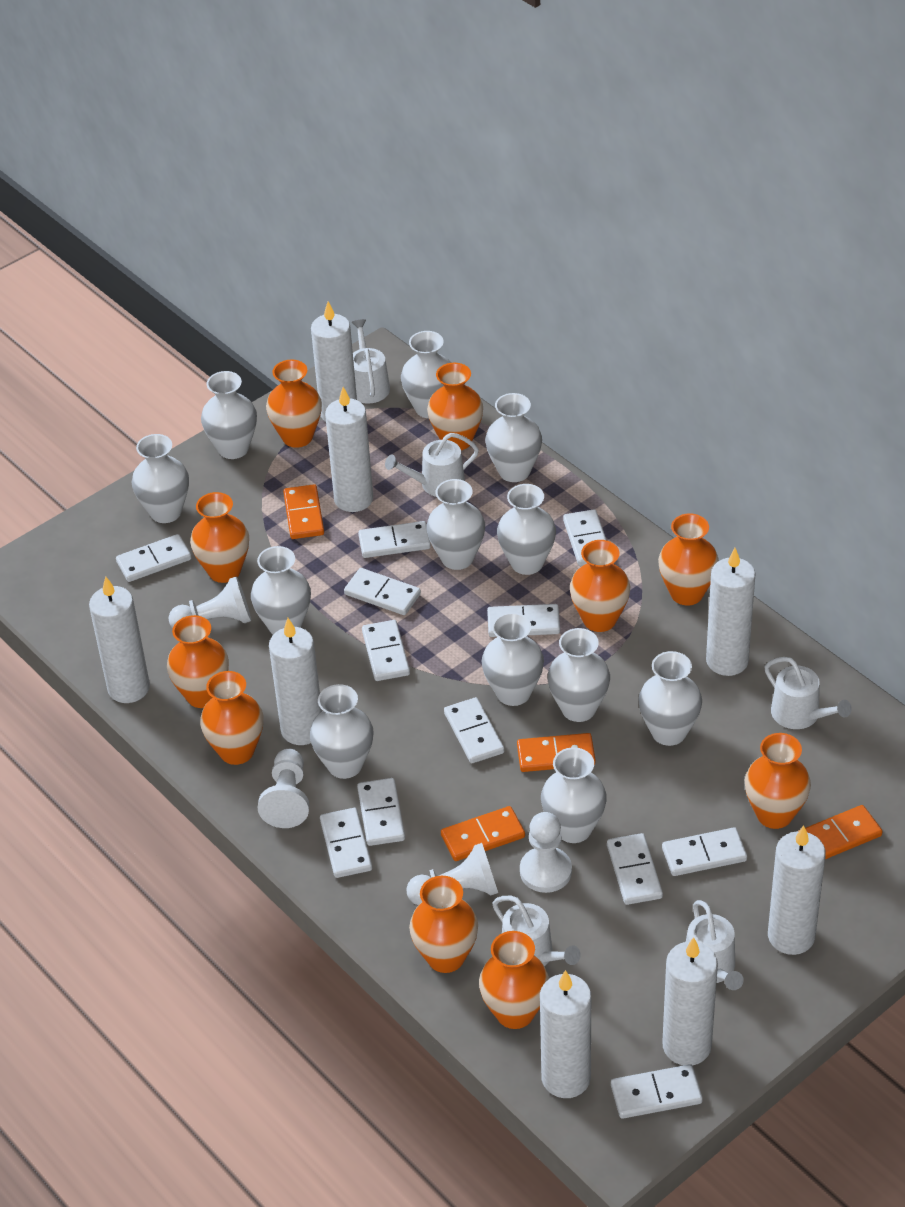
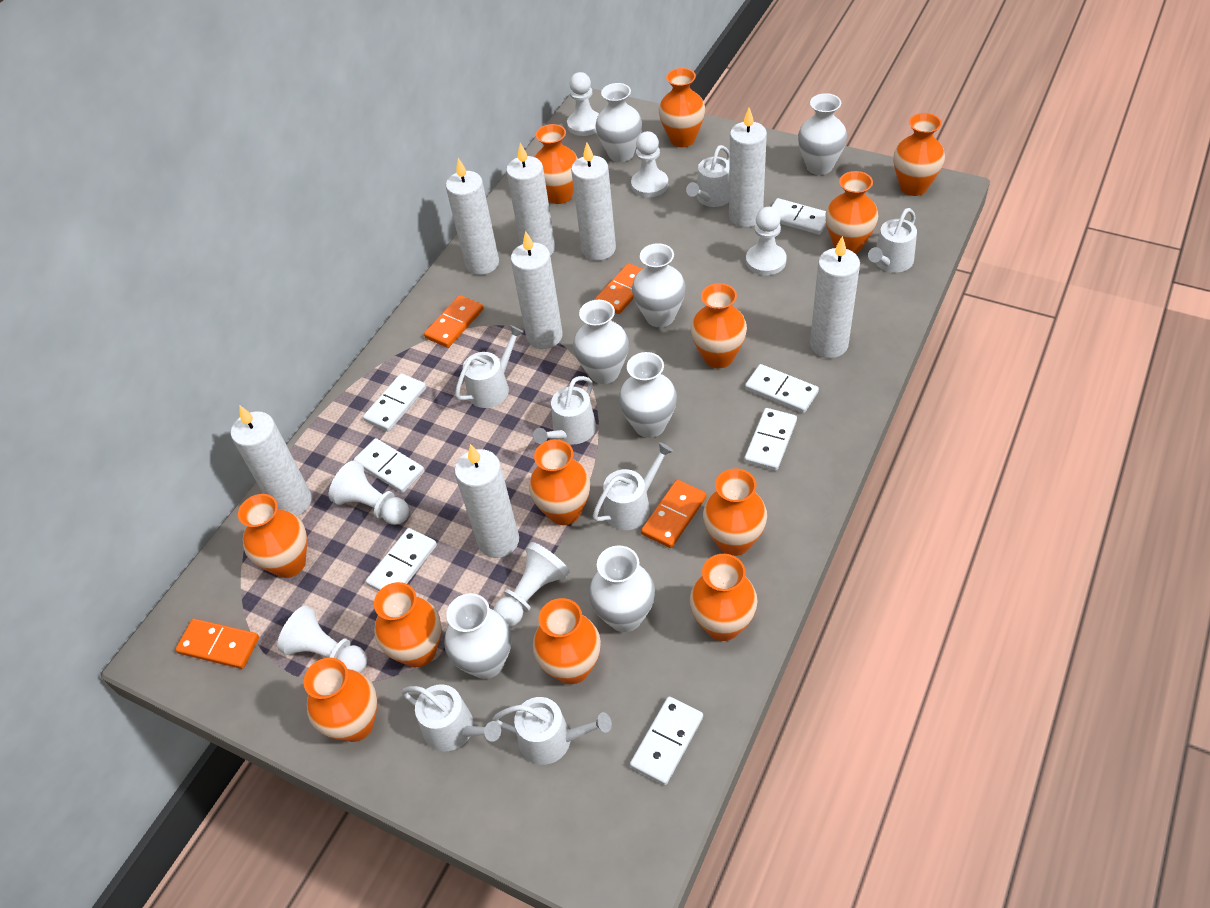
orange vase: [167,615,229,708] [190,492,249,583] [200,671,263,765] [266,360,322,448] [409,876,478,973] [427,363,483,450] [479,931,549,1029] [570,540,630,632] [658,514,719,605] [745,733,811,829] = 10 -> [238,494,307,578] [303,658,377,742] [374,582,442,667] [529,439,590,525] [533,598,601,684] [535,124,578,204] [659,68,705,147] [690,554,758,641] [691,283,747,368] [703,468,767,556] [825,171,878,254] [894,113,945,196] = 12
white domino: [116,534,191,582] [320,808,372,878] [344,568,421,615] [357,778,405,846] [358,521,431,558] [362,620,410,681] [444,697,504,763] [487,604,560,637] [563,509,606,566] [607,833,663,905] [611,1064,703,1119] [662,827,747,876] = 12 -> [354,438,425,493] [363,373,426,432] [366,528,437,591] [630,697,703,785] [744,408,797,471] [745,364,819,413] [771,198,826,235] = 7
white pawn: [168,576,251,628] [258,749,309,828] [406,843,498,905] [520,812,572,893] = 4 -> [277,606,367,673] [329,461,409,525] [493,542,570,627] [567,72,599,136] [631,131,668,197] [746,207,787,275] = 6
white vase: [131,434,189,523] [201,371,257,459] [251,546,311,635] [310,684,374,779] [401,331,451,418] [426,479,485,570] [482,612,544,706] [485,393,542,482] [497,484,556,575] [541,747,607,843] [547,628,610,722] [638,651,702,746] = 12 -> [444,593,512,679] [573,300,629,384] [589,545,655,632] [595,83,642,162] [619,352,677,438] [632,243,686,327] [798,93,847,175] = 7
white watering can: [352,319,390,404] [385,433,479,497] [492,896,581,966] [686,900,744,990] [764,657,852,729] = 5 -> [401,684,501,752] [455,325,524,408] [492,697,612,765] [533,376,596,444] [593,442,674,530] [686,145,730,207] [868,208,917,273] = 7

